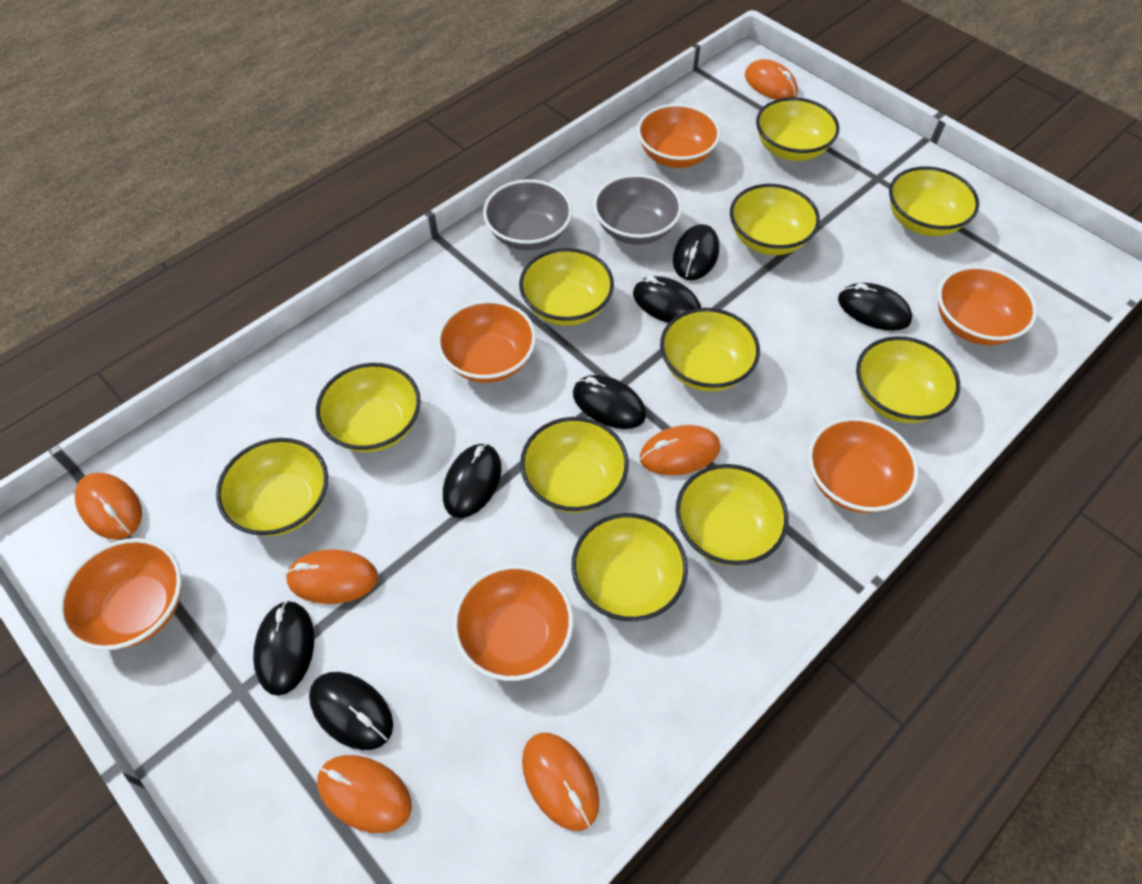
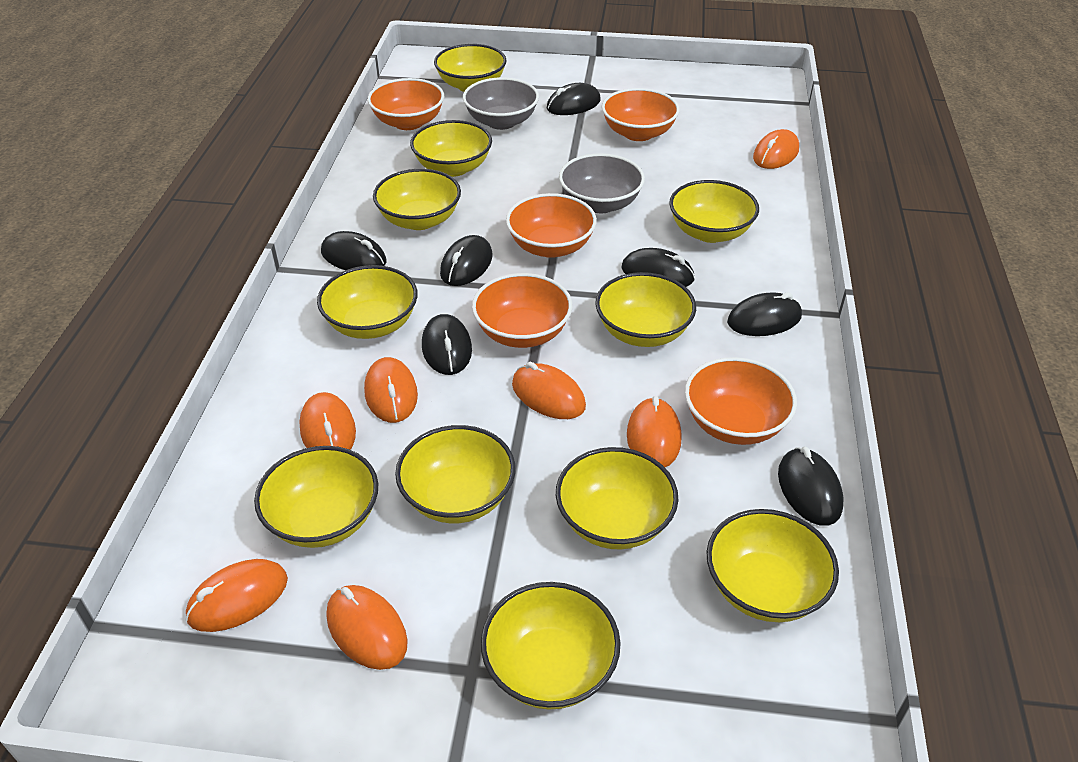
orange bowl: [58,538,182,651] [437,300,536,383] [453,565,573,681] [637,104,720,168] [808,417,918,513] [938,266,1037,345] = 6 -> [367,78,444,130] [472,273,573,348] [506,193,597,258] [602,88,680,141] [685,357,797,445] = 5
orange mouse: [75,473,142,540] [285,549,378,604] [317,755,412,833] [522,733,599,831] [640,425,720,475] [745,59,798,100] = 6 -> [185,559,288,632] [299,392,356,450] [327,585,408,670] [364,357,418,423] [512,362,586,419] [627,396,681,467] [753,129,799,169] = 7

